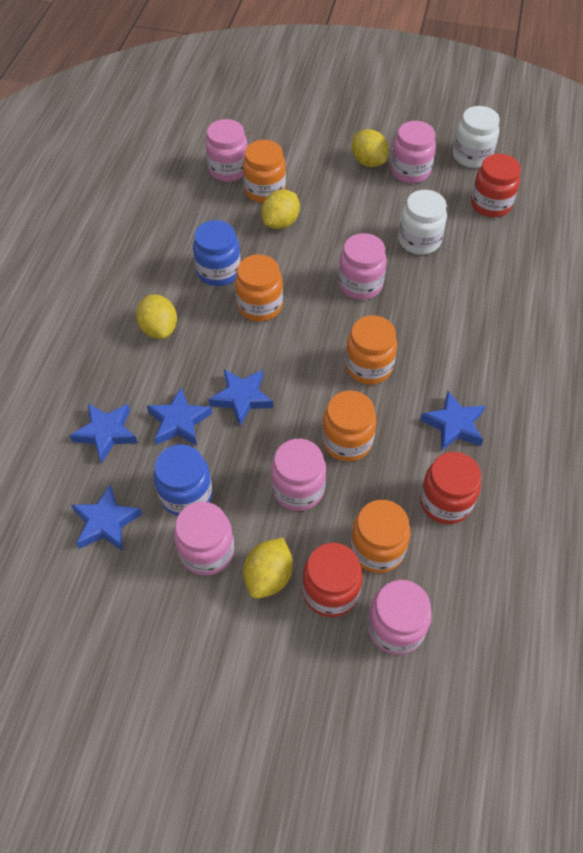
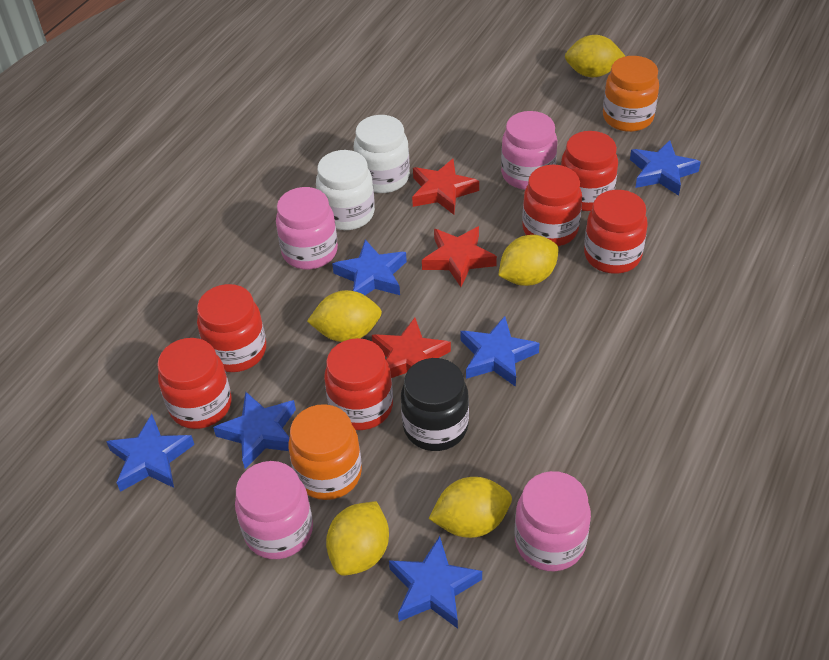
black jar: none = 0 -> [401,358,469,451] = 1
blue jar: [154,444,212,516] [193,220,241,286] = 2 -> none = 0
blue star: [70,403,138,463] [71,485,142,551] [147,388,212,446] [208,369,273,426] [420,391,485,451] = 5 -> [106,414,194,492] [213,392,296,469] [332,239,407,295] [389,536,482,629] [460,316,540,387] [630,140,701,196] = 6
orange jar: [235,254,283,322] [243,140,286,203] [322,390,377,462] [345,315,397,385] [350,500,411,573] = 5 -> [288,404,362,500] [603,56,659,132] = 2
pink jar: [174,502,234,575] [205,119,247,182] [271,439,326,511] [338,233,387,300] [367,580,432,655] [391,121,436,183] = 6 -> [235,461,313,559] [276,187,338,269] [501,111,557,190] [515,471,591,571] = 4
red jar: [302,543,363,617] [420,452,481,524] [471,154,521,218] = 3 -> [157,338,232,429] [197,284,266,372] [324,338,393,430] [522,165,582,246] [561,131,618,211] [584,190,648,274] = 6
red star: none = 0 -> [372,318,451,378] [412,159,479,215] [422,226,497,287] = 3
yellow lemon: [136,294,177,339] [243,538,293,599] [261,189,300,229] [352,129,389,167] = 4 -> [307,290,382,342] [326,501,389,576] [429,477,512,538] [498,235,558,286] [565,35,625,77] = 5

